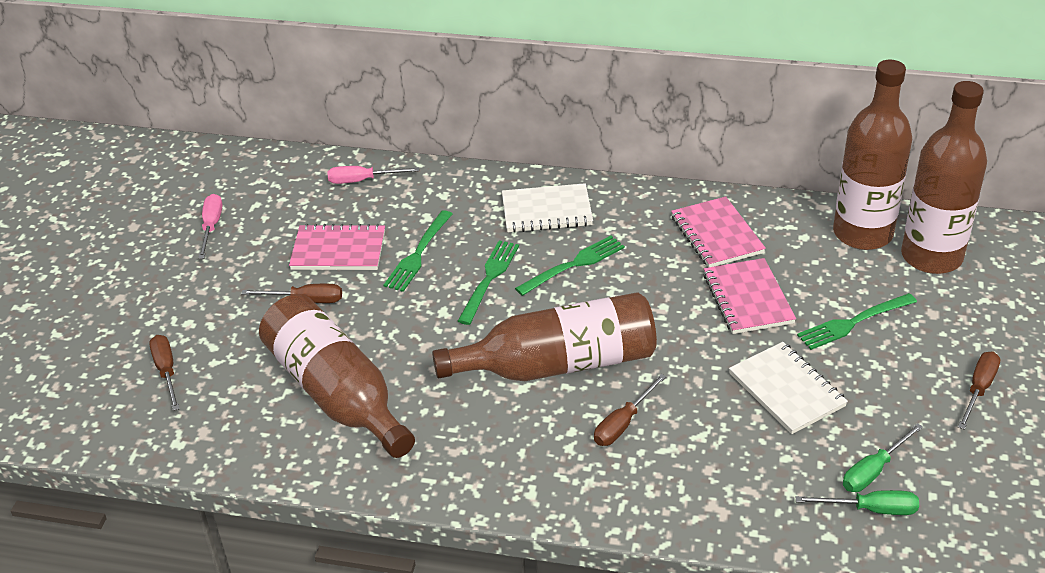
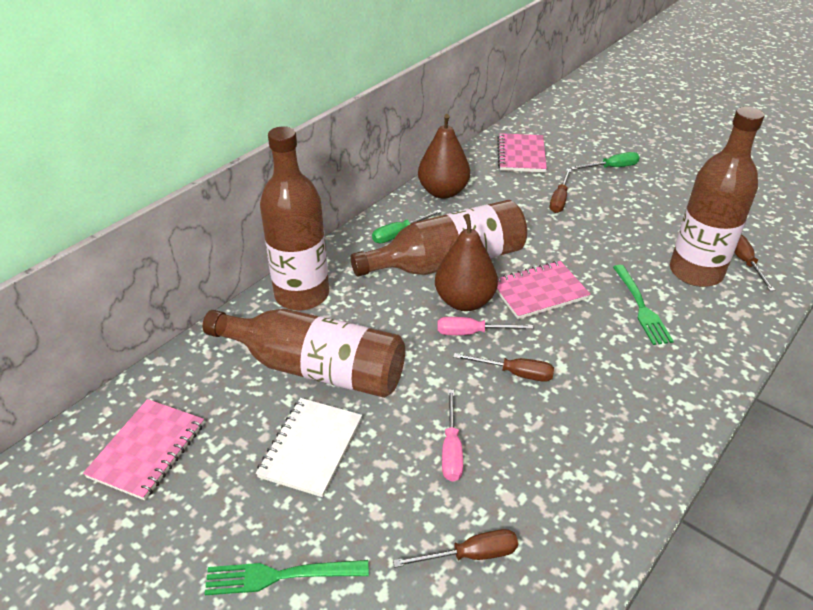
brown pear: none = 0 -> [418,114,470,199] [435,214,498,311] = 2
green fork: [383,210,452,292] [458,240,519,325] [515,236,625,296] [797,293,917,350] = 4 -> [205,560,369,595] [613,265,674,345] = 2
white notebook: [502,183,593,233] [729,342,848,434] = 2 -> [256,398,362,497] = 1

